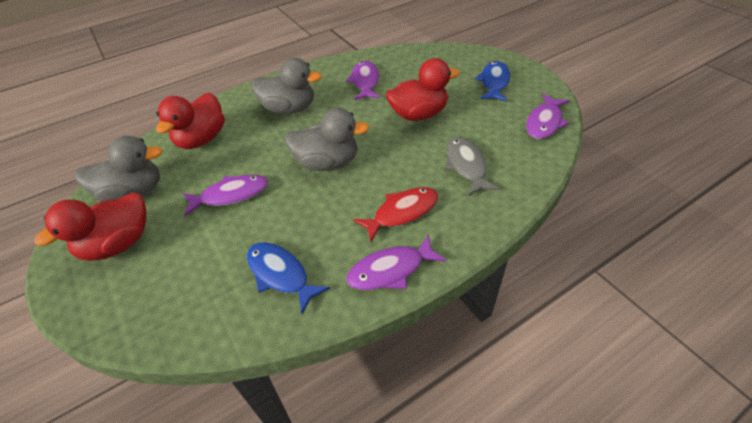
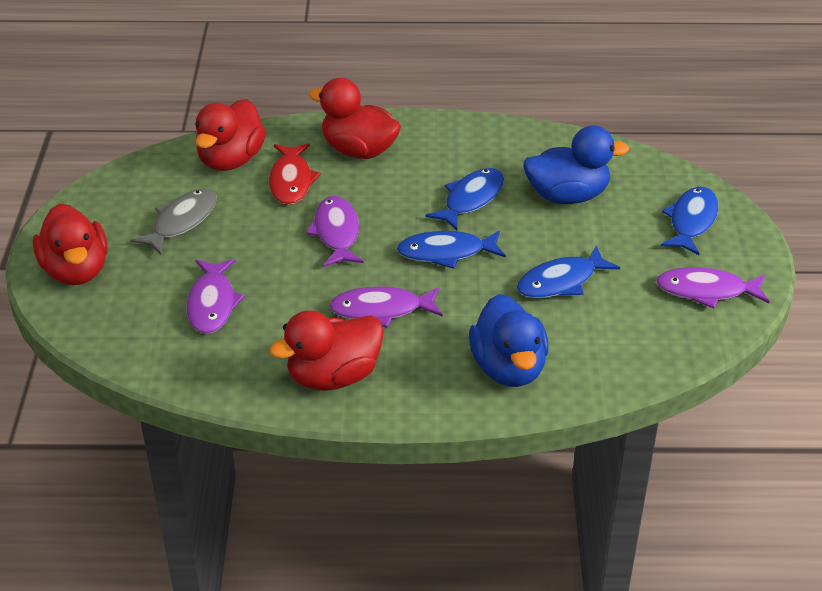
blue duck: none = 0 -> [469,294,549,387] [523,125,629,204] = 2
blue fish: [247,242,330,314] [475,61,510,101] = 2 -> [397,230,506,269] [425,168,504,230] [517,245,620,298] [661,187,718,255] = 4
grey duck: [75,136,163,201] [251,58,322,114] [285,108,369,171] = 3 -> none = 0
red duck: [34,192,146,261] [156,93,225,149] [386,58,460,121] = 3 -> [33,204,108,285] [195,99,266,171] [269,310,384,391] [309,78,401,159] = 4

